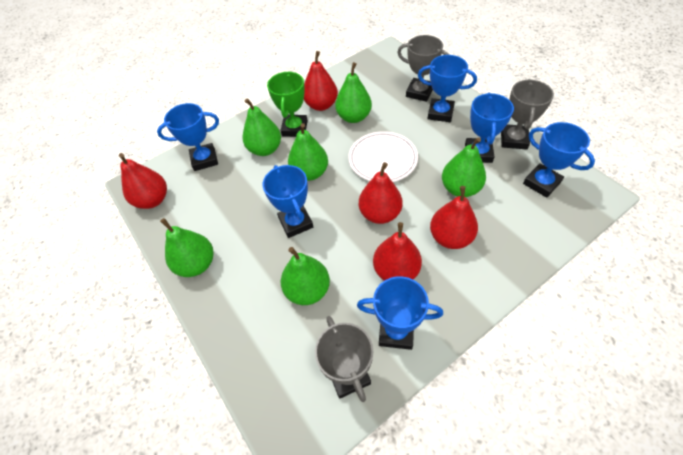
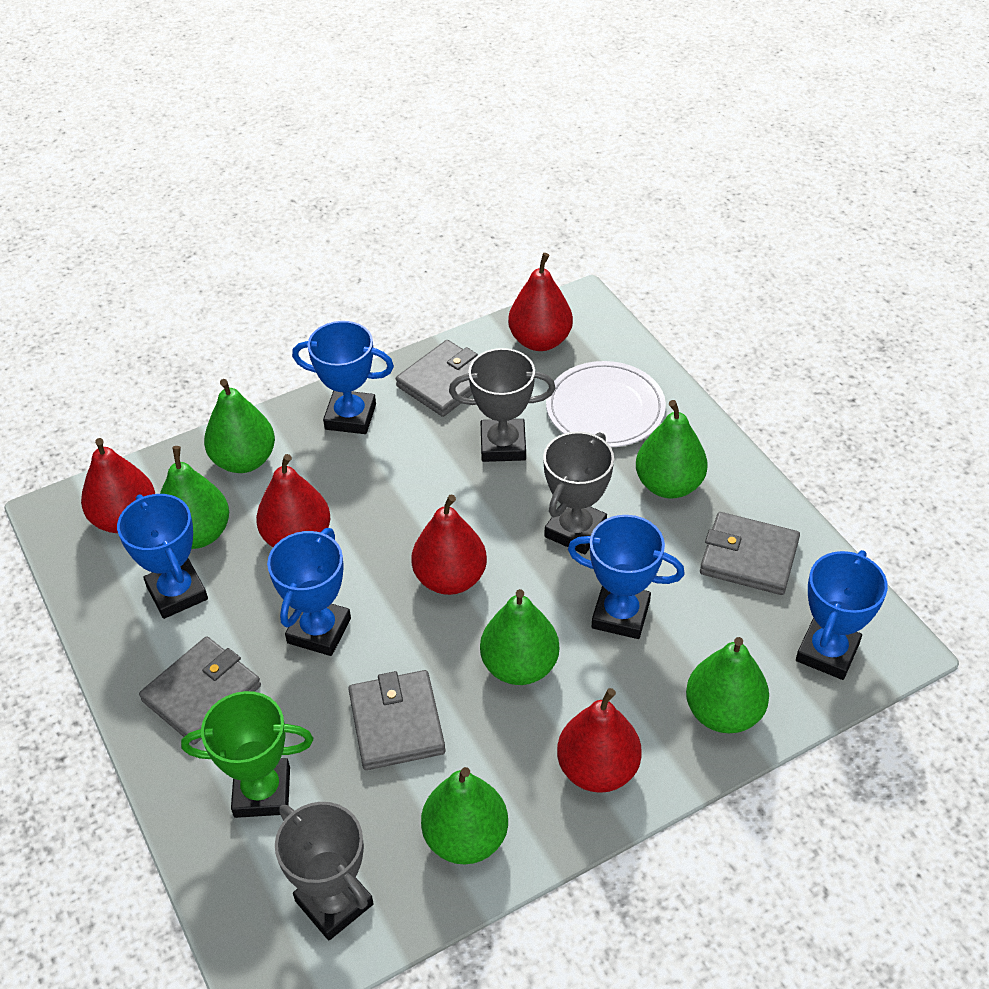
blue trophy: [157,103,219,171] [263,165,313,238] [357,276,443,350] [418,55,477,122] [465,93,514,163] [523,122,595,198] = 6 -> [117,494,208,619] [267,528,351,656] [292,321,394,434] [568,515,685,639] [796,550,888,680] = 5
grey wallet: none = 0 -> [139,636,261,745] [348,670,446,770] [396,340,478,417] [700,512,800,595] = 4

